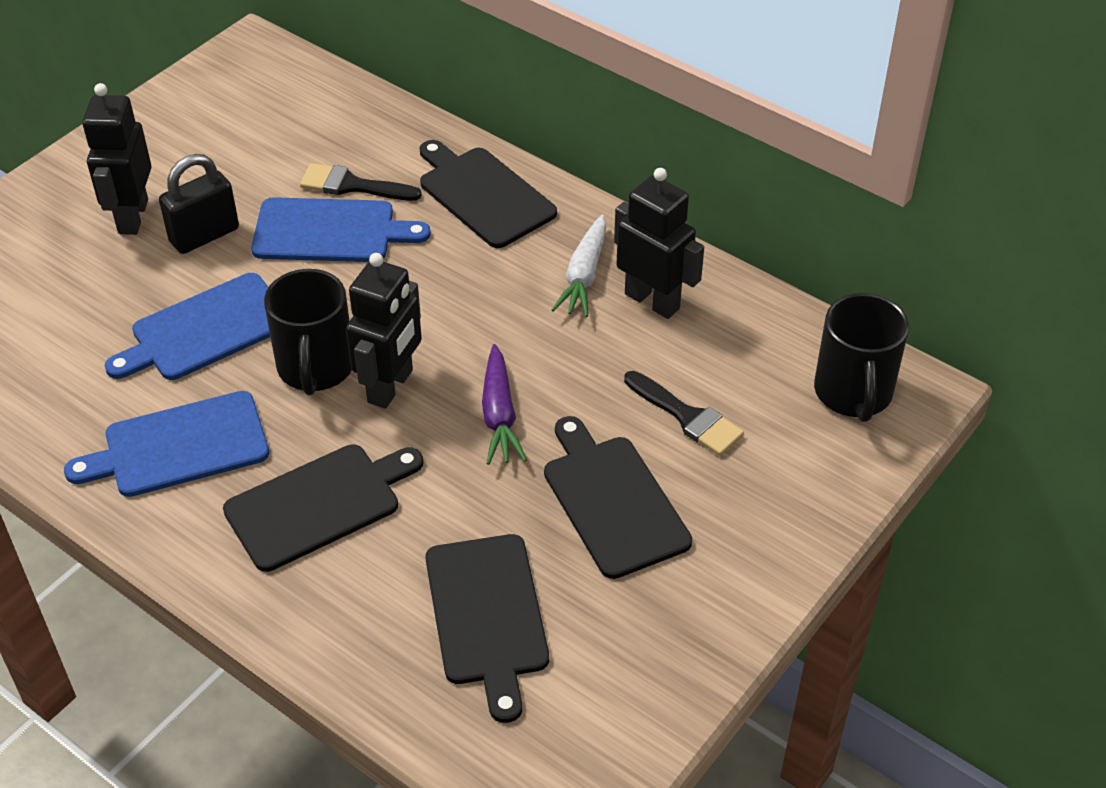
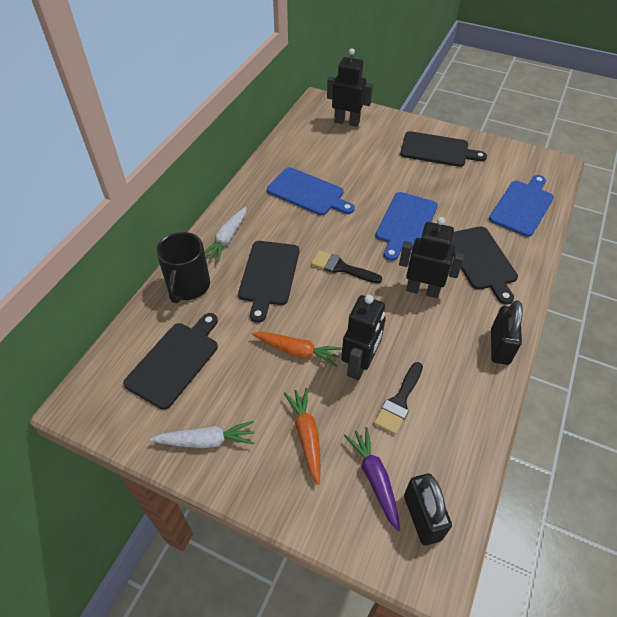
black mug: [264,269,352,395] [814,293,909,422] = 2 -> [156,232,210,303] = 1
black padlock: [159,154,239,254] = 1 -> [404,474,452,545] [491,300,523,365] = 2
orange carrot: none = 0 -> [252,332,342,367] [284,388,321,485] = 2
white carrot: [552,215,606,317] = 1 -> [150,421,254,448] [205,207,247,262] = 2

